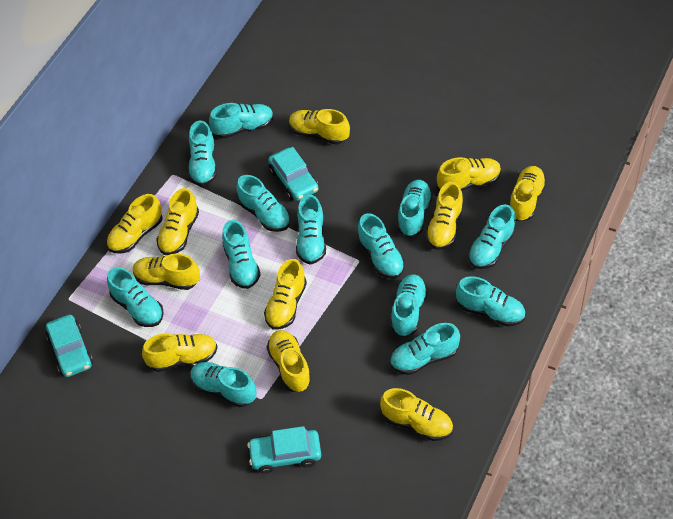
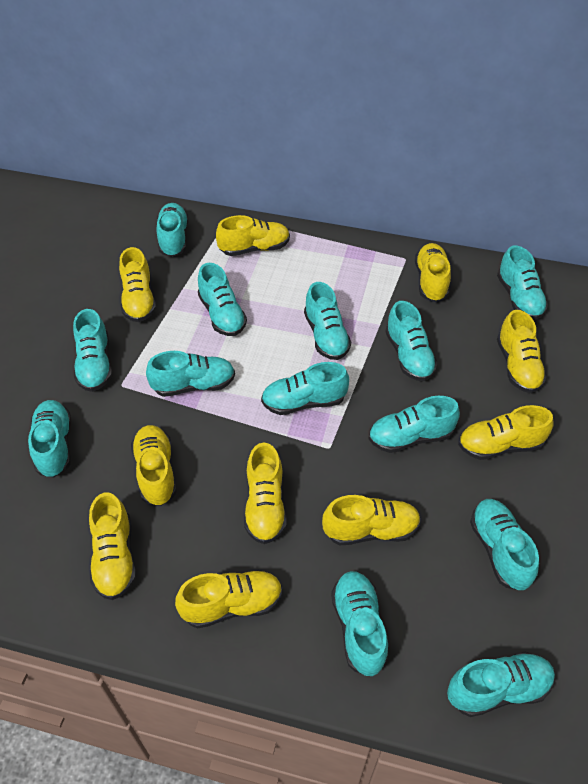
turquoise car: [46,315,93,377] [247,426,321,474] [268,147,319,201] = 3 -> none = 0
yellow shoe: [107,194,162,254] [133,254,200,290] [142,334,217,372] [156,188,199,255] [264,259,307,330] [267,330,312,392] [289,109,350,145] [380,388,453,441] [426,182,464,250] [437,157,501,191] [510,166,547,221] = 11 -> [89,492,136,600] [119,247,156,322] [131,425,177,506] [175,570,283,628] [216,215,290,256] [244,443,287,544] [322,495,421,545] [415,243,451,302] [458,405,554,460] [497,310,547,393] = 10

